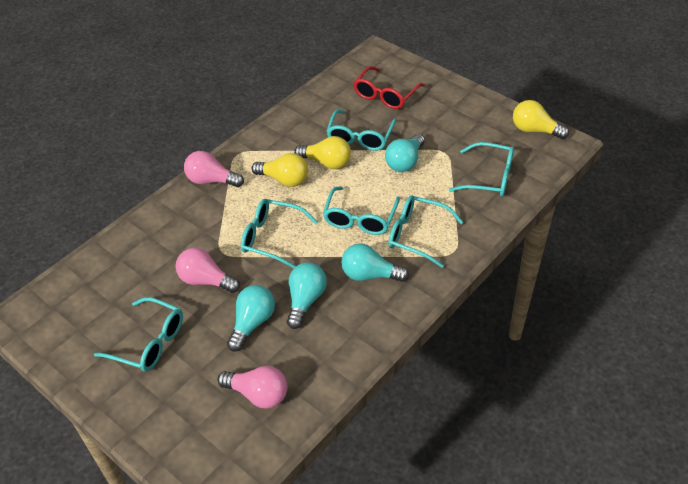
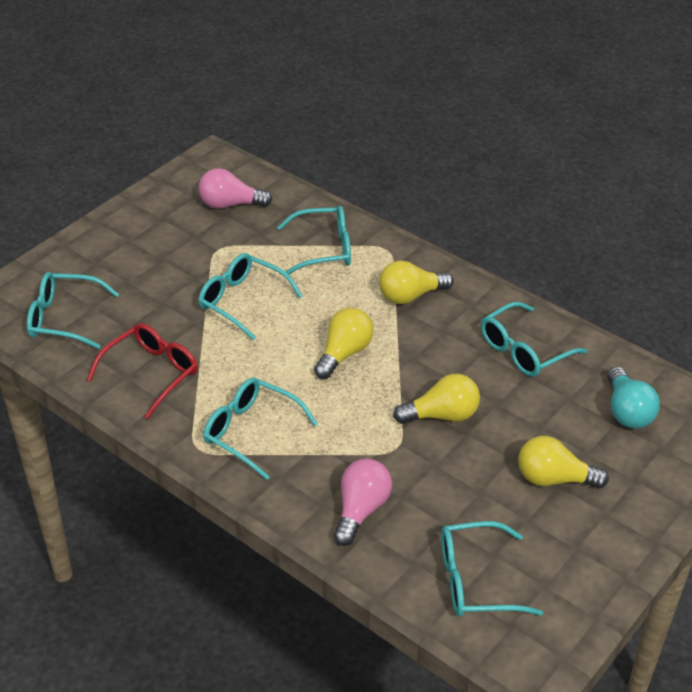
pink light bulb: [176,248,240,293] [184,151,244,187] [217,366,287,409] = 3 -> [199,168,272,209] [334,459,392,546] = 2
turquoise light bulb: [227,285,275,352] [287,262,327,329] [341,244,409,282] [385,134,425,172] = 4 -> [607,367,660,428] = 1
yellow light bulb: [252,153,308,187] [294,136,351,169] [513,100,569,139] = 3 -> [314,308,374,379] [379,260,454,304] [393,374,480,424] [518,436,609,488] = 4

